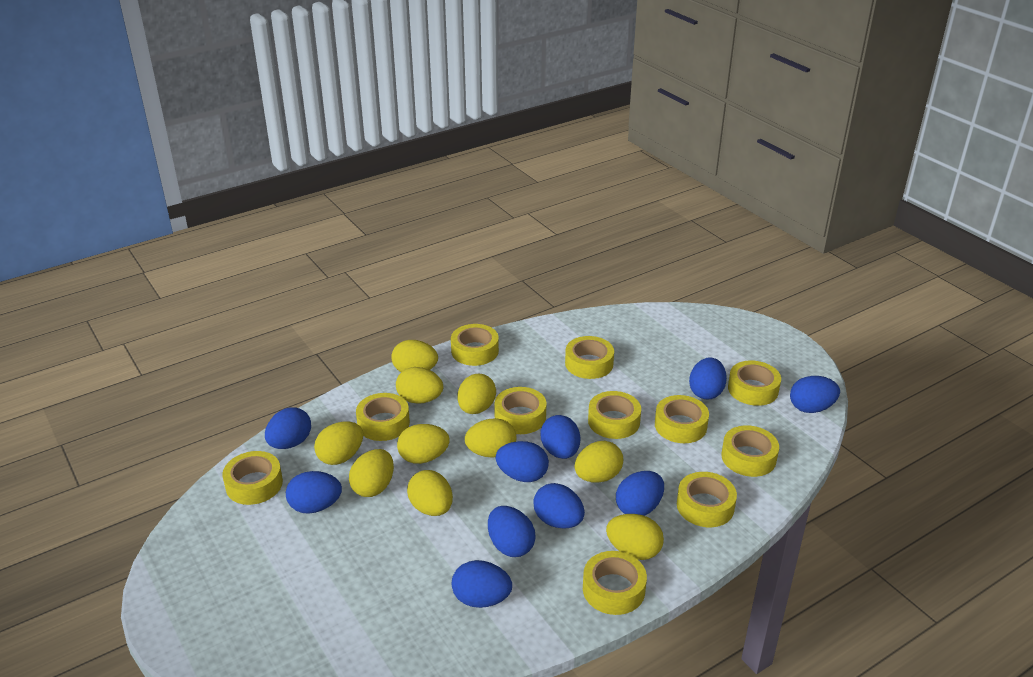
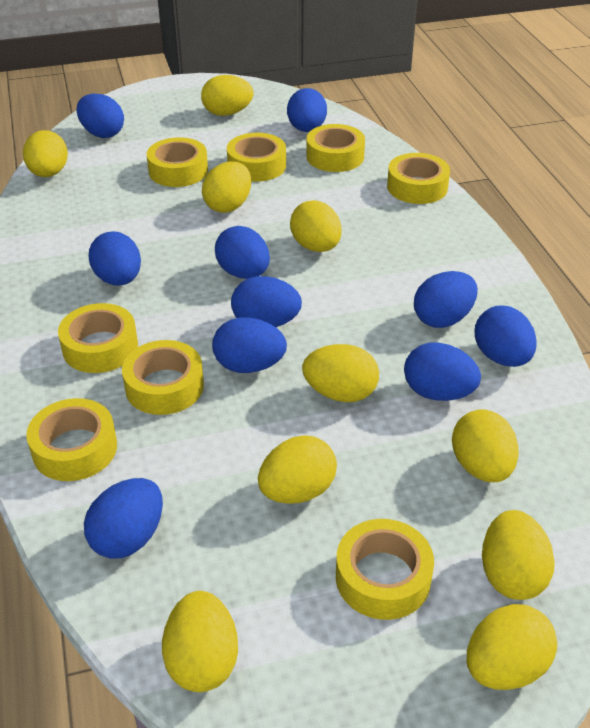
yellow tape: [223,451,283,505] [356,393,410,441] [451,324,499,366] [494,387,546,434] [565,336,614,379] [583,551,647,615] [588,391,641,439] [655,395,709,443] [677,472,737,527] [721,425,779,477] [728,360,781,406] = 11 -> [26,398,117,481] [58,303,138,373] [122,340,204,415] [146,137,208,187] [227,133,286,182] [306,124,365,172] [336,519,434,620] [387,153,450,204] = 8

